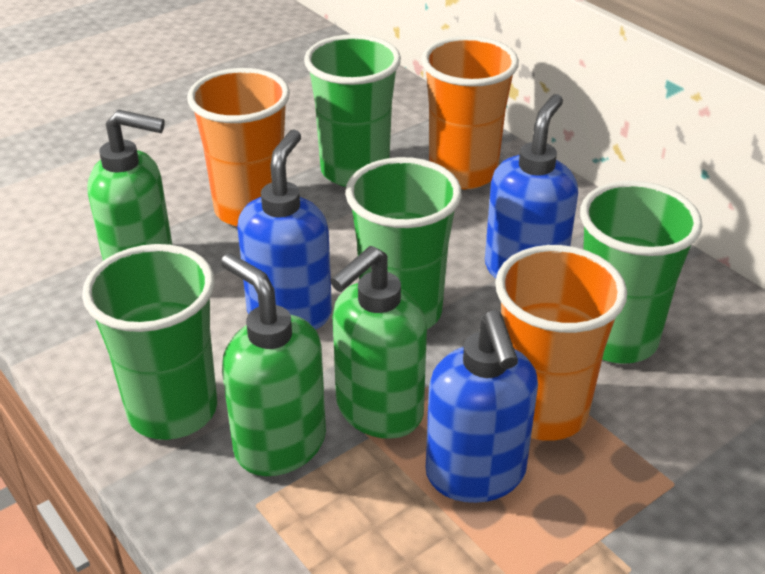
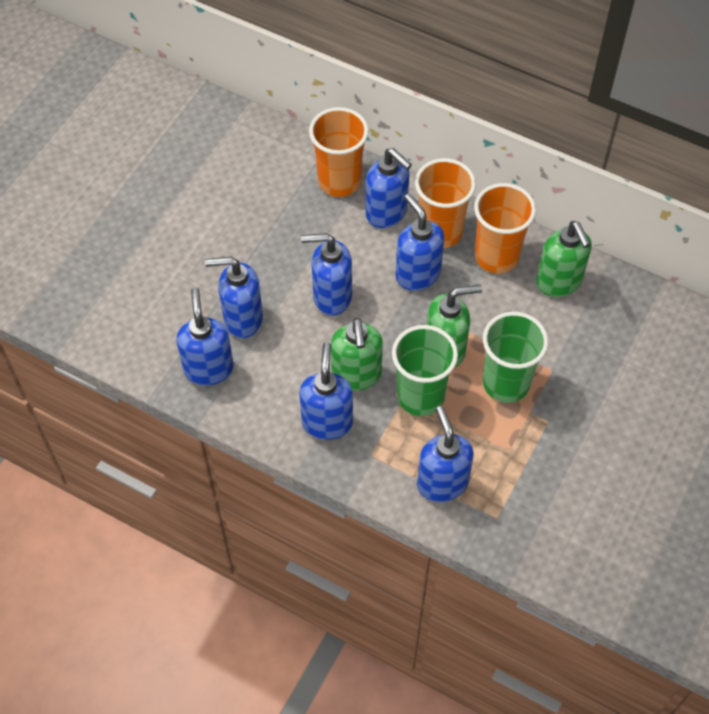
blue soap dispenser: [237,129,332,330] [426,310,538,503] [485,94,578,279] = 3 -> [176,288,234,386] [205,256,263,338] [299,342,353,440] [301,233,352,316] [365,148,412,228] [395,194,444,291] [417,406,474,502] = 7
green cup: [82,244,217,440] [304,34,401,187] [345,157,462,329] [580,181,702,364] = 4 -> [392,325,458,416] [483,312,548,403] = 2

